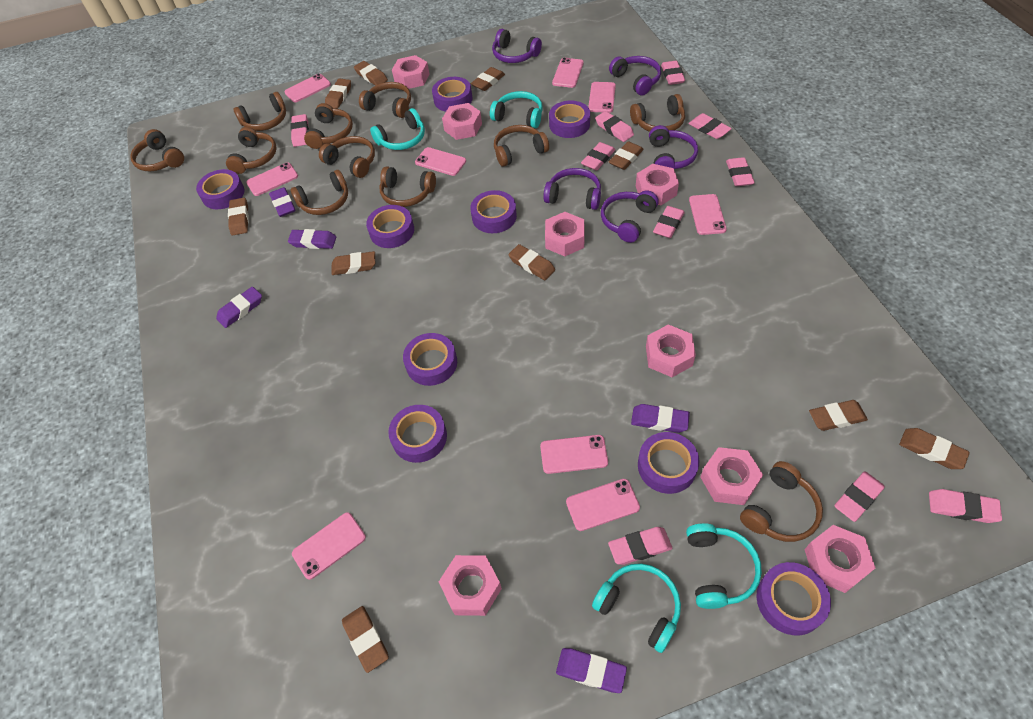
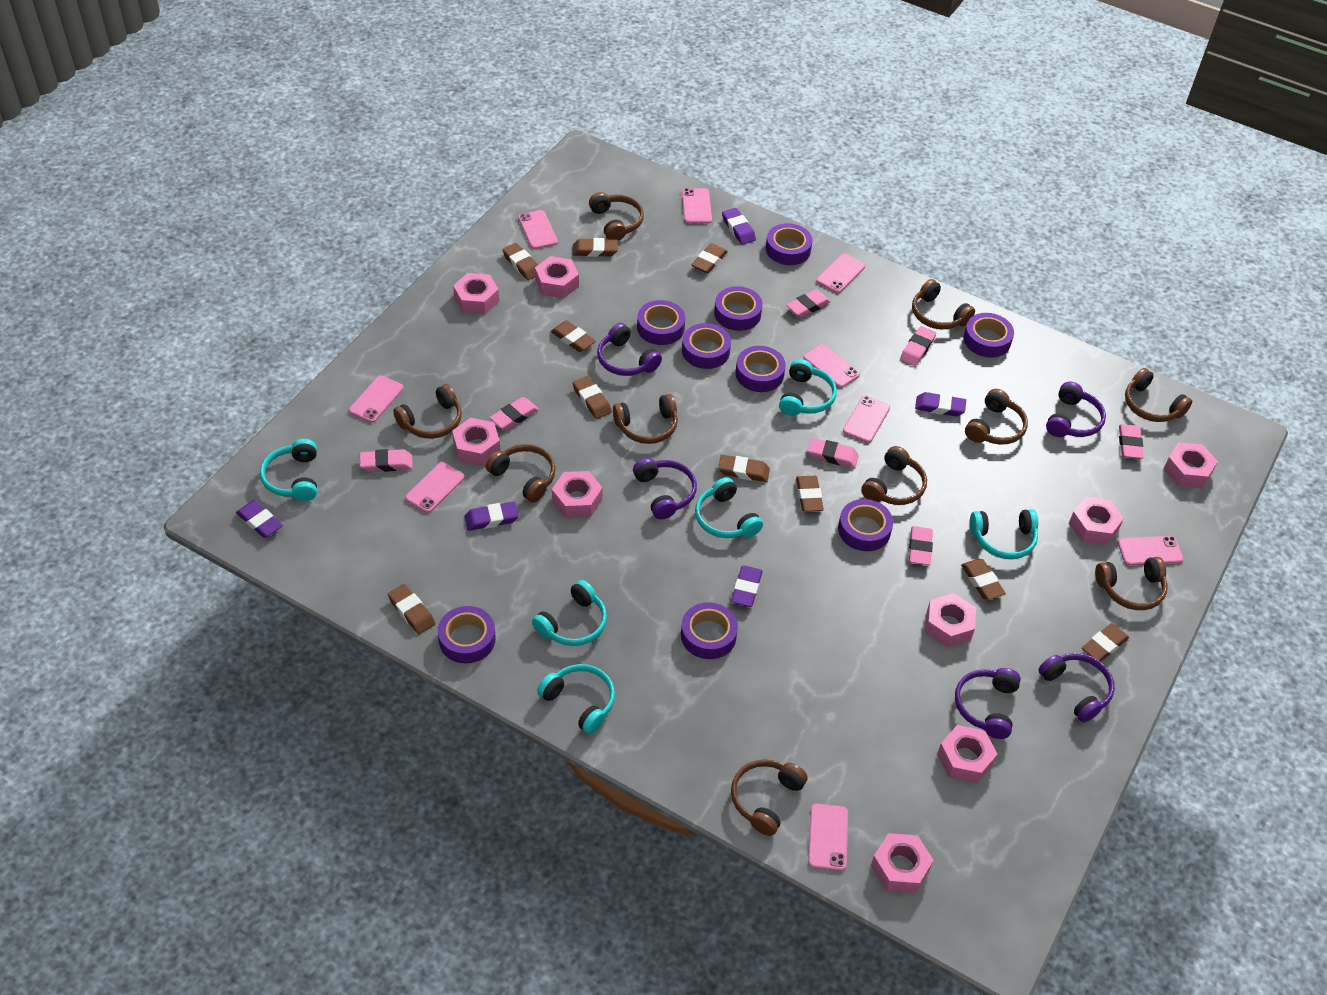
brown headphones: [130,129,184,171] [226,127,277,174] [233,92,286,131] [290,170,348,215] [304,103,353,149] [319,136,375,178] [359,82,411,118] [379,166,436,207] [494,125,549,167] [630,94,685,132] [740,461,823,542] = 11 -> [393,384,462,439] [486,444,556,503] [589,192,644,241] [613,394,678,444] [731,759,808,836] [861,446,927,505] [912,279,975,329] [965,389,1028,445] [1095,557,1168,610] [1125,368,1192,422] = 10
pink eraser: [290,114,309,147] [581,142,615,171] [595,111,634,142] [608,527,672,565] [653,206,685,238] [661,61,685,85] [688,113,732,139] [726,157,755,186] [834,471,885,522] [929,489,1002,523] = 10 -> [360,449,413,472] [490,397,539,430] [786,289,831,318] [808,438,859,468] [900,326,936,366] [909,526,933,565] [1119,424,1143,459] = 7
pink nut: [392,55,430,89] [439,555,502,616] [442,103,482,140] [545,212,585,256] [636,164,679,205] [646,324,696,377] [700,447,763,505] [804,525,875,593] = 8 -> [452,418,500,466] [453,273,499,315] [535,256,579,298] [552,471,603,518] [871,833,934,893] [925,593,976,648] [937,725,998,783] [1069,496,1124,545] [1164,442,1218,488] = 9
turquoise headphones: [370,108,425,150] [490,91,543,128] [592,563,681,653] [686,523,762,609] = 4 -> [260,439,317,501] [532,580,607,646] [537,664,615,734] [695,477,763,538] [779,359,837,416] [970,509,1038,559] = 6

